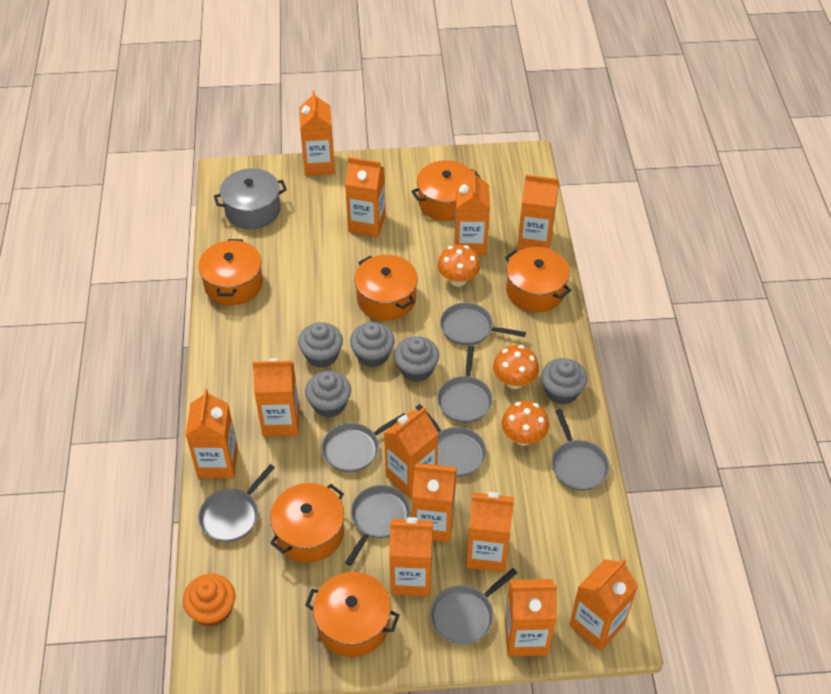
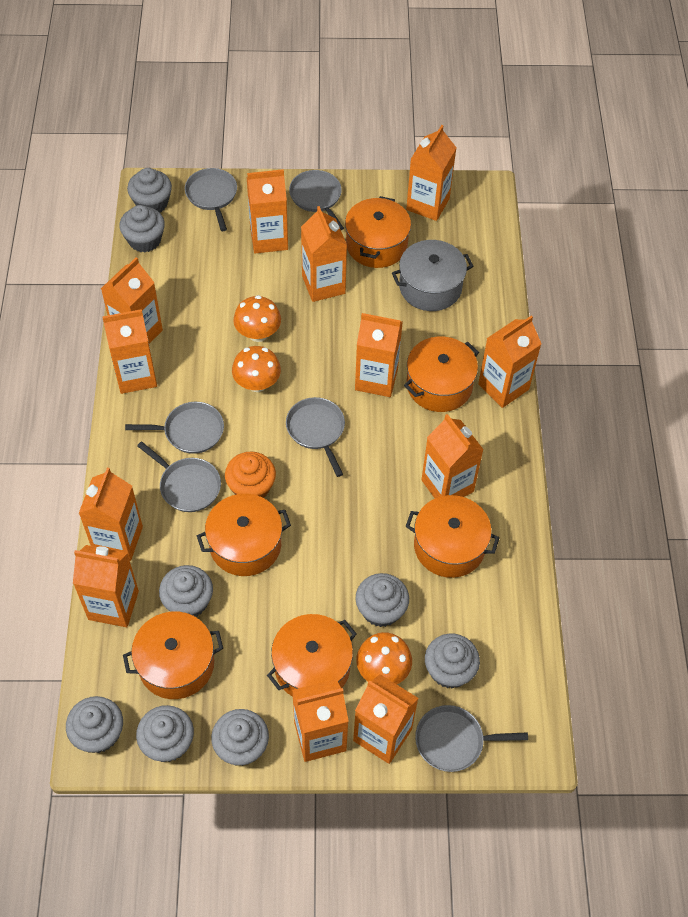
grey cupcake: [298,322,343,368] [305,371,351,418] [350,322,395,368] [394,336,439,382] [541,358,587,405] = 5 -> [66,696,123,753] [119,205,165,252] [127,168,172,212] [136,705,194,762] [159,565,213,617] [211,709,269,766] [356,573,409,627] [425,634,480,688] = 8
grey pan: [198,464,275,542] [322,413,405,472] [345,485,410,566] [416,404,486,477] [430,568,517,645] [437,346,493,423] [440,302,526,346] [552,409,610,491] = 8 -> [125,402,224,454] [137,441,221,512] [185,168,237,231] [286,397,345,477] [289,170,344,230] [415,705,528,772] = 6

